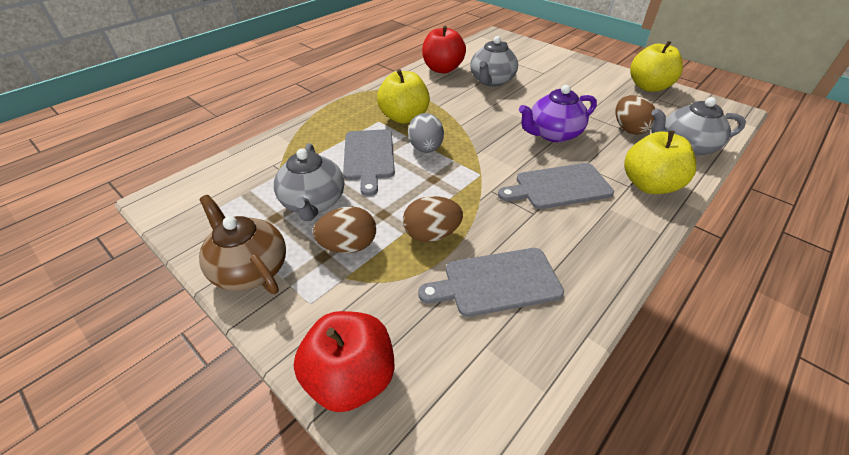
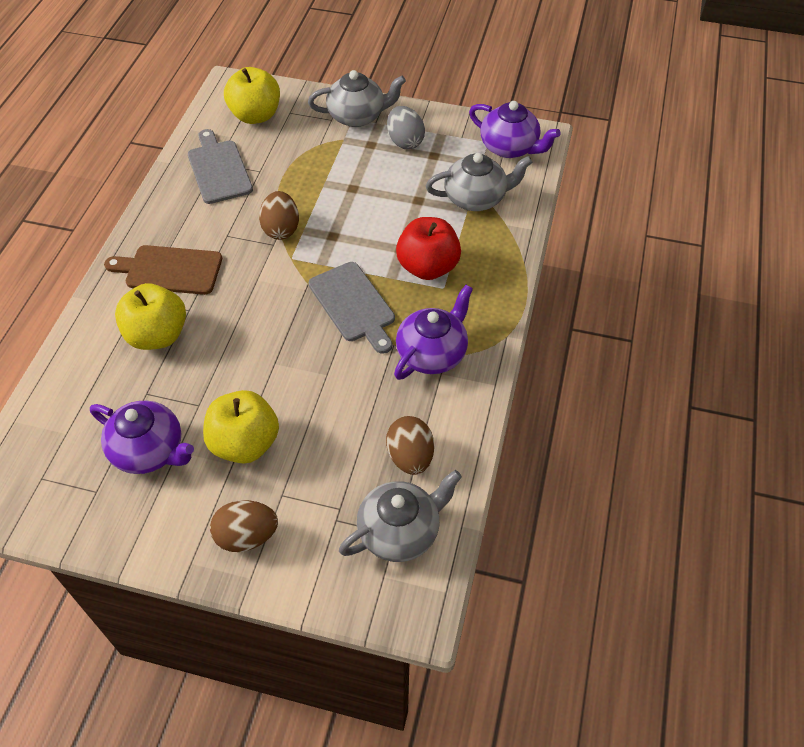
brown cutting board: none = 0 -> [104,245,222,295] = 1
brown teapot: [199,195,286,294] = 1 -> none = 0
grey cutting board: [343,129,395,196] [418,248,564,317] [498,163,614,209] = 3 -> [188,129,253,204] [309,262,395,354] = 2
purple teapot: [519,85,597,142] = 1 -> [90,401,194,474] [394,285,473,380] [469,101,561,158] = 3
red apple: [294,311,394,412] [422,26,466,73] = 2 -> [396,217,461,280] = 1

